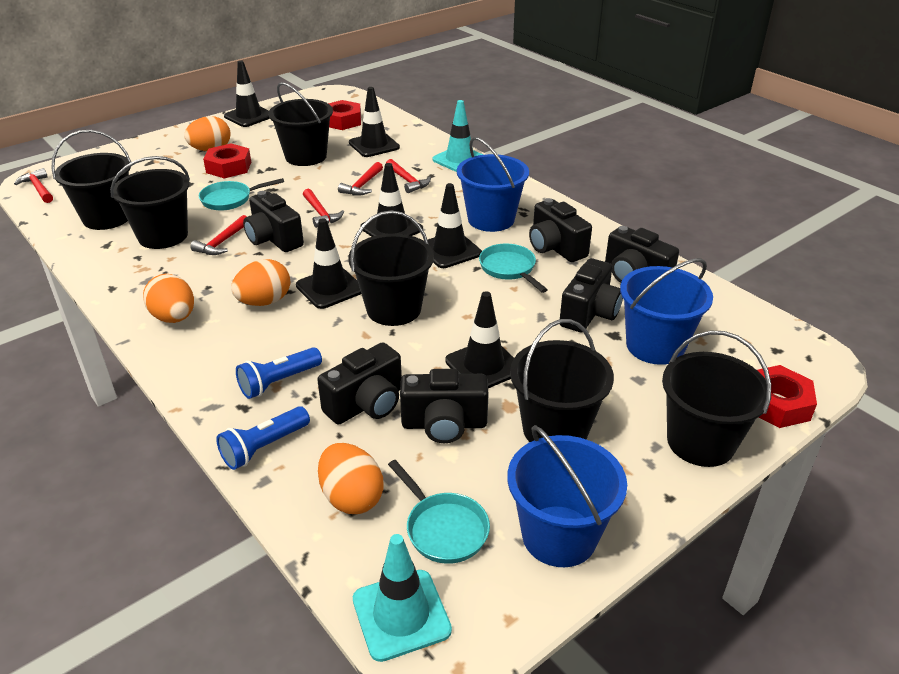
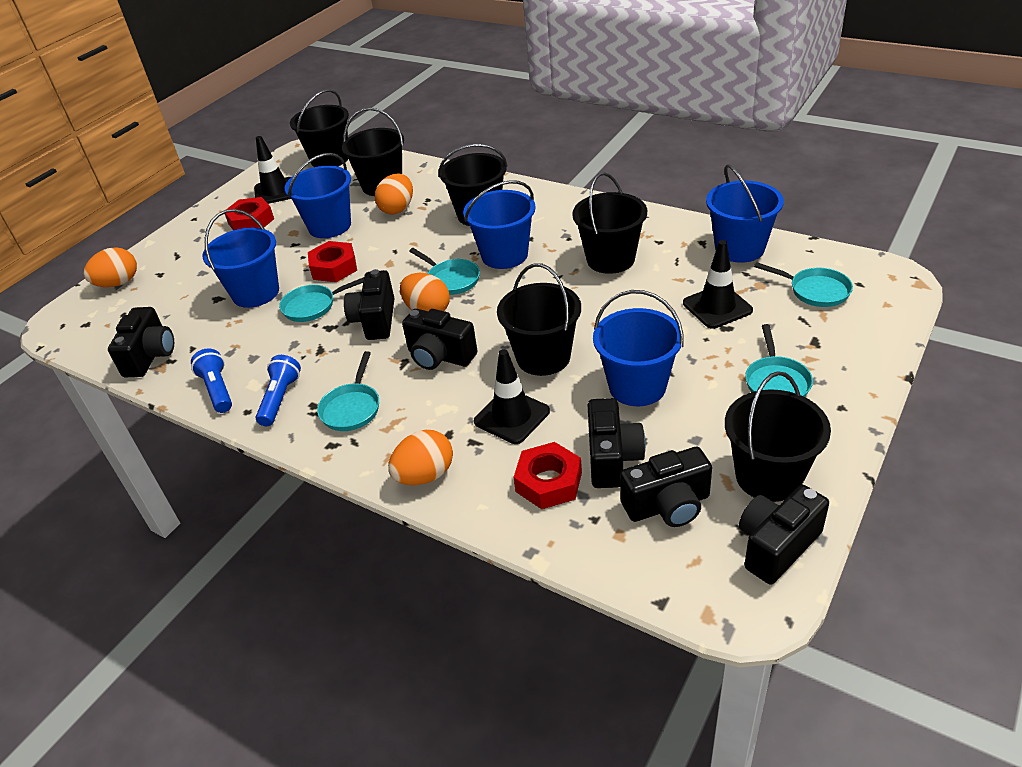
black traffic cone: [224,60,270,127] [296,218,361,309] [349,87,400,157] [360,163,423,237] [428,183,482,268] [445,291,514,388] = 6 -> [254,136,291,204] [474,349,550,444] [683,240,753,329] = 3
blue bucket: [457,137,529,232] [507,425,627,567] [620,258,713,365] = 3 -> [202,209,279,308] [285,153,351,238] [463,180,536,269] [593,290,684,406] [706,164,784,263] = 5
red hammer: [14,168,53,203] [190,215,247,255] [303,189,344,228] [338,162,383,196] [386,159,431,193] = 5 -> none = 0
turquoise pan: [199,178,284,211] [388,460,490,564] [479,244,548,293] = 3 -> [279,277,364,322] [317,351,379,431] [409,248,480,295] [745,324,813,397] [754,262,853,307] = 5
turquoise traffic cone: [353,534,452,662] [433,100,483,172] = 2 -> none = 0

